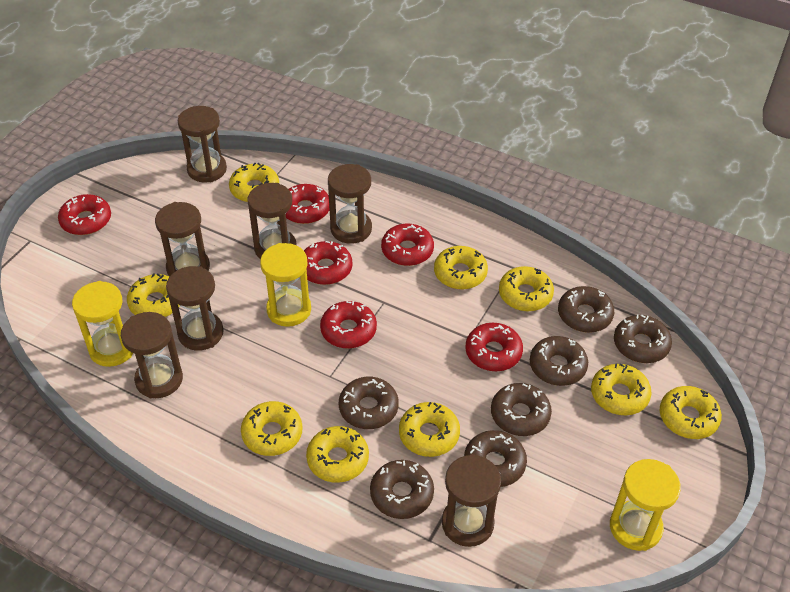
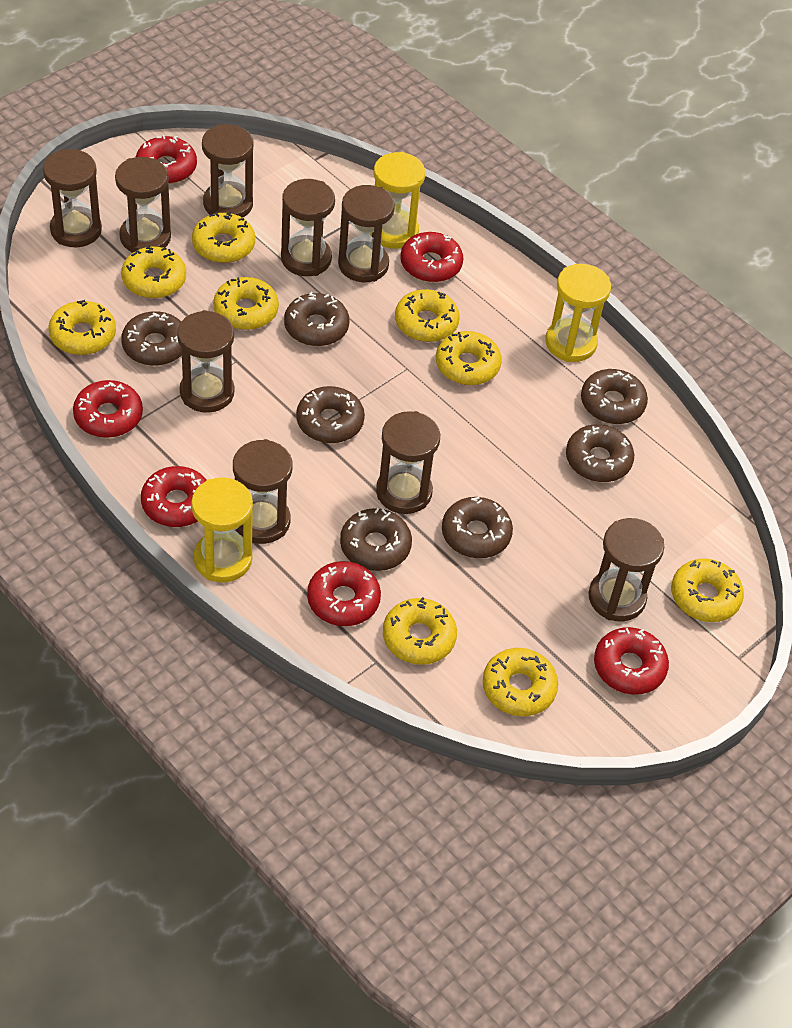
brown hourglass: [121,312,183,398] [155,202,210,276] [166,266,224,351] [178,106,227,183] [248,183,296,259] [328,164,372,244] [442,454,501,547] = 7 -> [43,149,102,247] [115,157,171,253] [177,310,234,413] [202,124,253,218] [233,439,292,544] [281,179,335,276] [338,185,395,282] [376,411,440,514] [588,518,664,622] = 9

